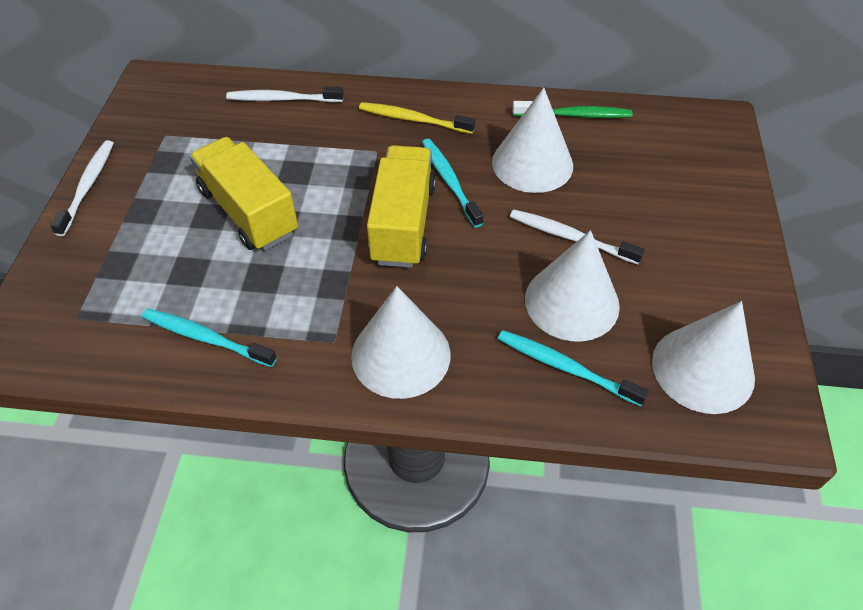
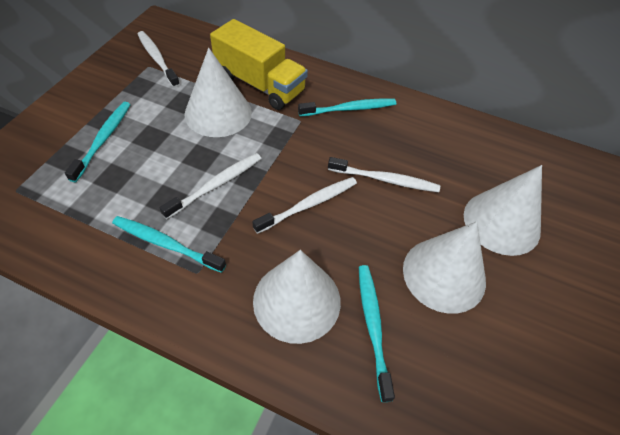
green toothbrush: [512,101,632,118] = 1 -> none = 0
turquoise toothbrush: [142,308,277,367] [422,139,483,228] [498,330,649,406] = 3 -> [65,102,131,182] [112,216,226,273] [298,99,396,116] [359,265,395,402] = 4
white toothbrush: [50,140,114,236] [226,87,344,102] [510,209,645,264] = 3 -> [138,31,180,88] [160,153,262,219] [252,177,357,234] [328,157,440,192] = 4
yellow toothbrush: [359,102,475,134] = 1 -> none = 0
yellow truck: [189,137,298,251] [367,145,436,268] = 2 -> [210,19,308,110] = 1

